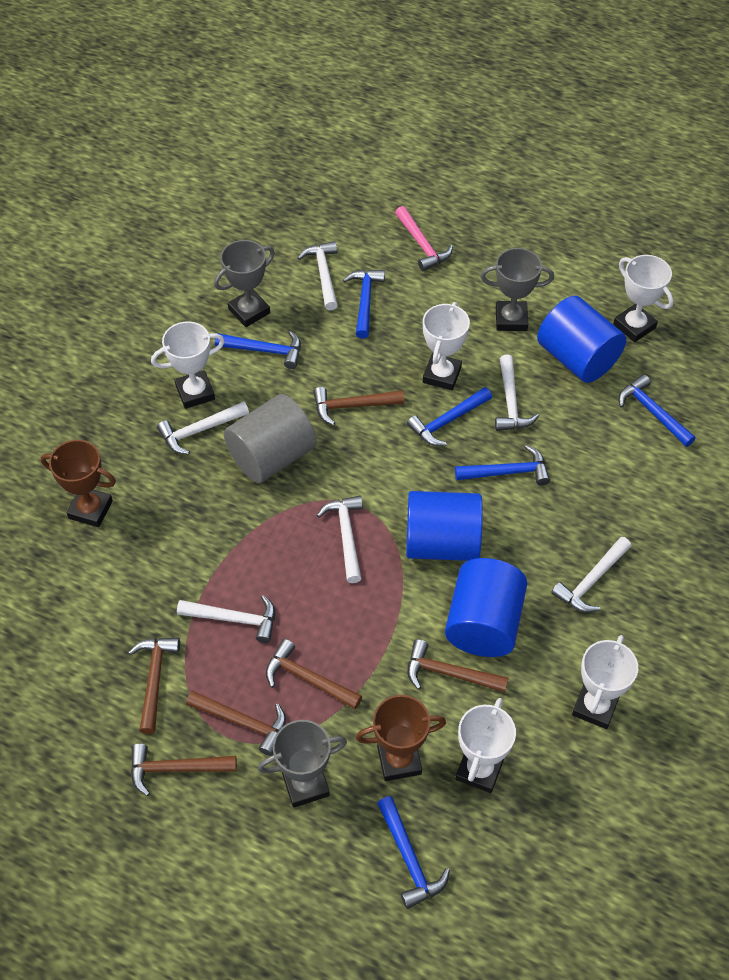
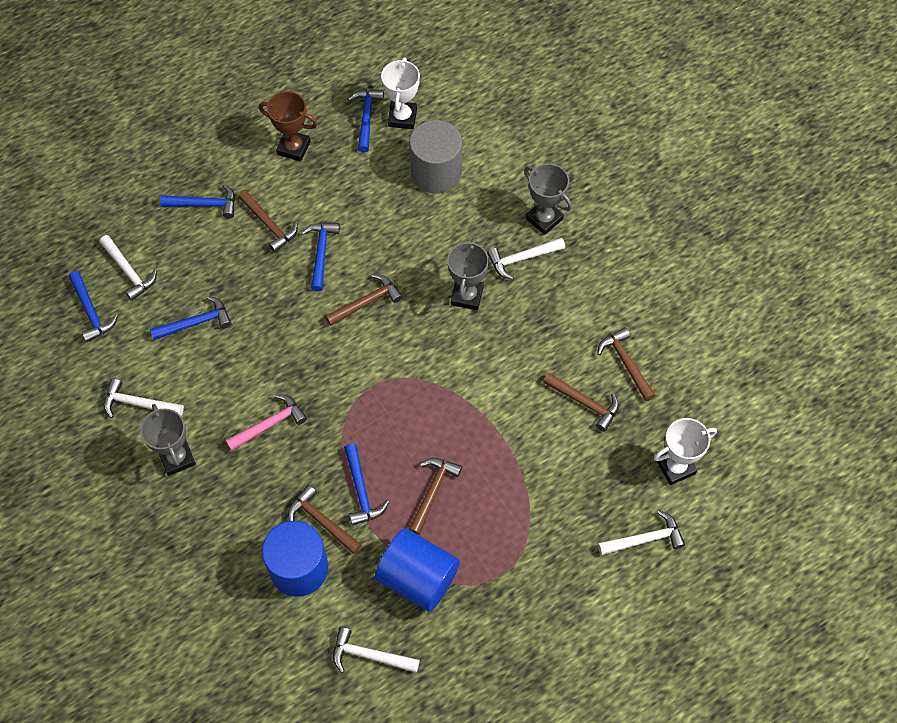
blue cylinder: [406,491,483,561] [445,558,528,657] [537,296,626,383] = 3 -> [262,521,328,597] [375,528,460,612] = 2
brown trophy: [41,440,116,527] [356,695,446,781] = 2 -> [259,91,318,162] = 1
white hammer: [157,401,249,455] [177,595,275,643] [297,241,338,311] [317,496,363,583] [495,354,539,431] [551,536,631,613] = 6 -> [100,235,157,301] [104,378,184,418] [333,627,420,673] [487,238,565,280] [598,511,685,555] = 5
white trophy: [151,321,225,409] [423,302,470,390] [456,698,516,793] [572,635,638,729] [613,255,674,342] = 5 -> [381,57,420,129] [654,418,717,485] = 2

